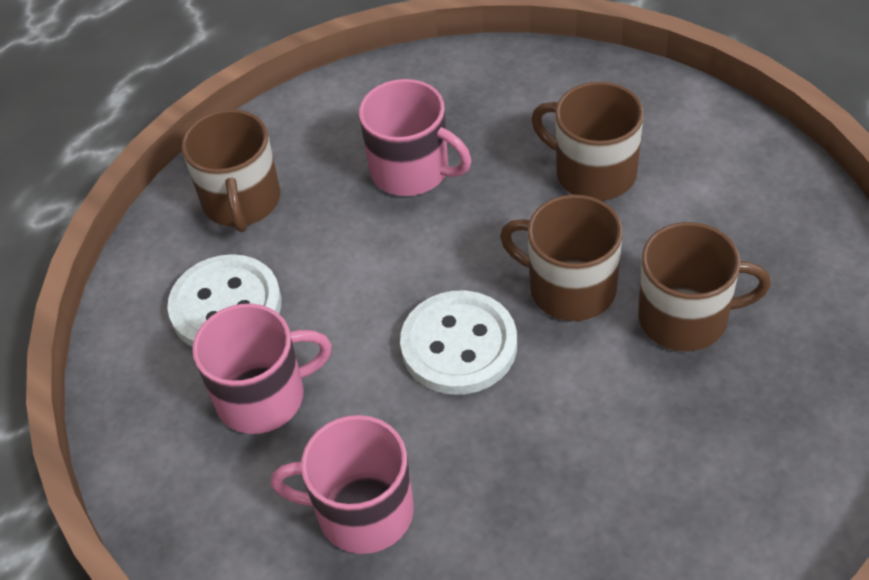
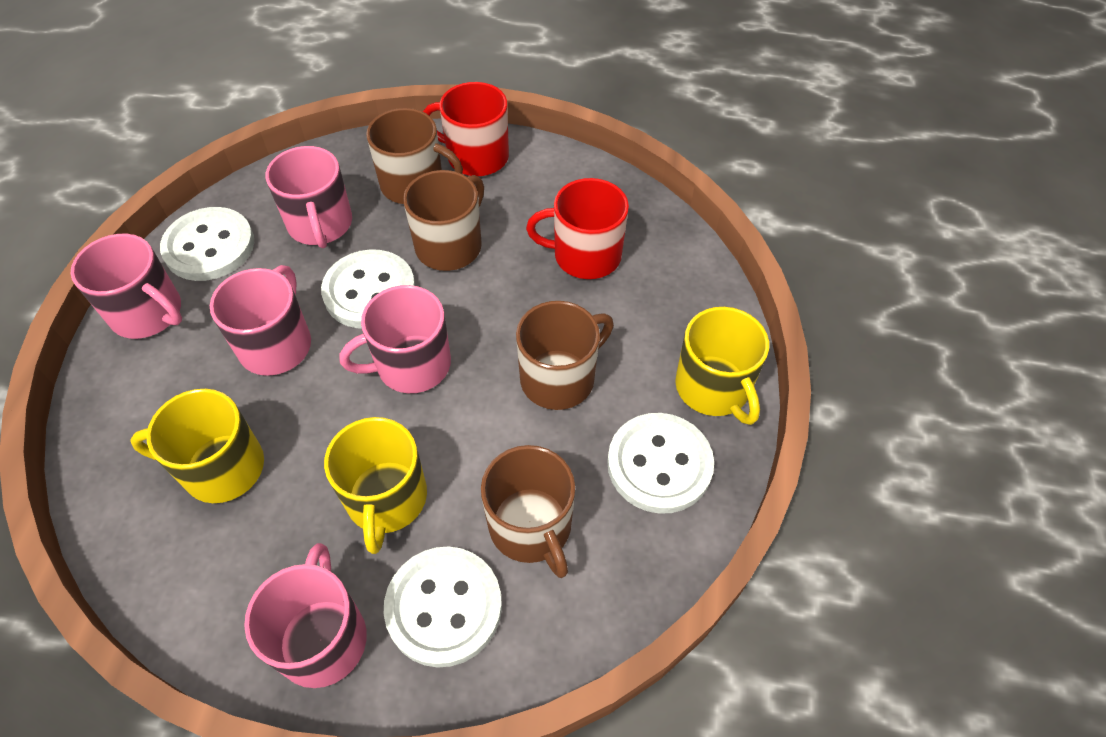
pink mug: [192,303,332,434] [271,415,414,554] [359,79,472,196] = 3 -> [70,234,182,339] [210,265,311,376] [244,543,367,688] [266,146,352,248] [340,285,451,393] = 5
red mug: none = 0 -> [423,82,509,176] [526,178,629,279] = 2
white button: [167,254,282,347] [400,291,517,395] = 2 -> [160,207,254,281] [321,249,415,328] [384,546,502,668] [607,413,714,514] = 4
yellow mug: none = 0 -> [130,389,264,503] [324,417,427,554] [675,307,769,425] = 3

